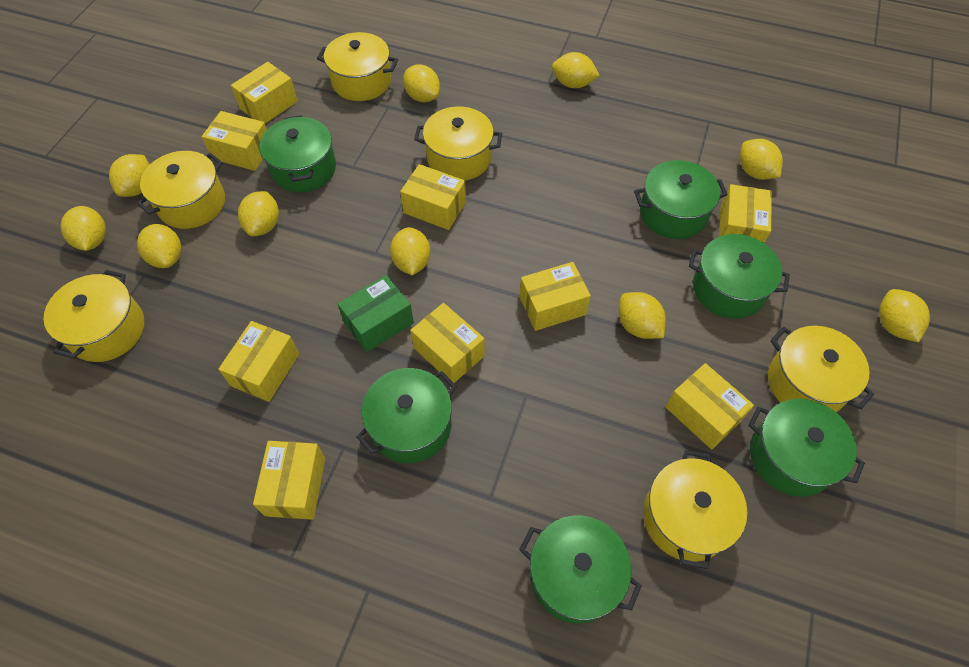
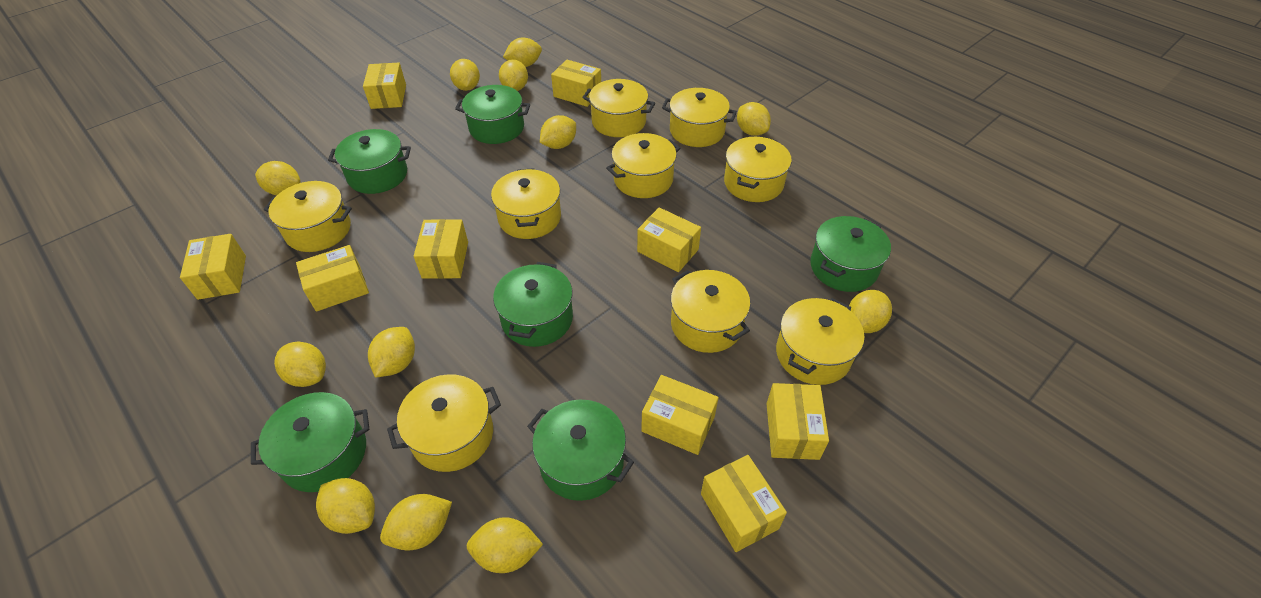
green box: [338,275,414,352] = 1 -> none = 0
yellow lemon: [60,206,106,251] [109,154,150,197] [137,224,182,268] [238,191,279,236] [390,227,431,275] [403,64,440,102] [552,52,600,88] [619,292,666,339] [740,139,783,180] [879,289,930,342] = 10 -> [255,161,300,195] [274,342,326,387] [316,478,375,534] [368,327,415,378] [380,494,452,551] [450,59,480,91] [467,517,543,573] [499,59,528,91] [503,37,542,67] [540,115,576,149] [737,102,771,136] [849,290,892,333] = 12
yellow pot: [44,270,144,362] [137,151,225,229] [317,32,398,101] [414,107,502,181] [643,450,747,569] [768,326,874,412] = 6 -> [264,181,352,252] [387,374,501,472] [491,168,561,239] [582,79,655,137] [606,133,680,198] [662,88,737,147] [671,270,750,353] [724,137,792,202] [776,298,864,385] = 9

